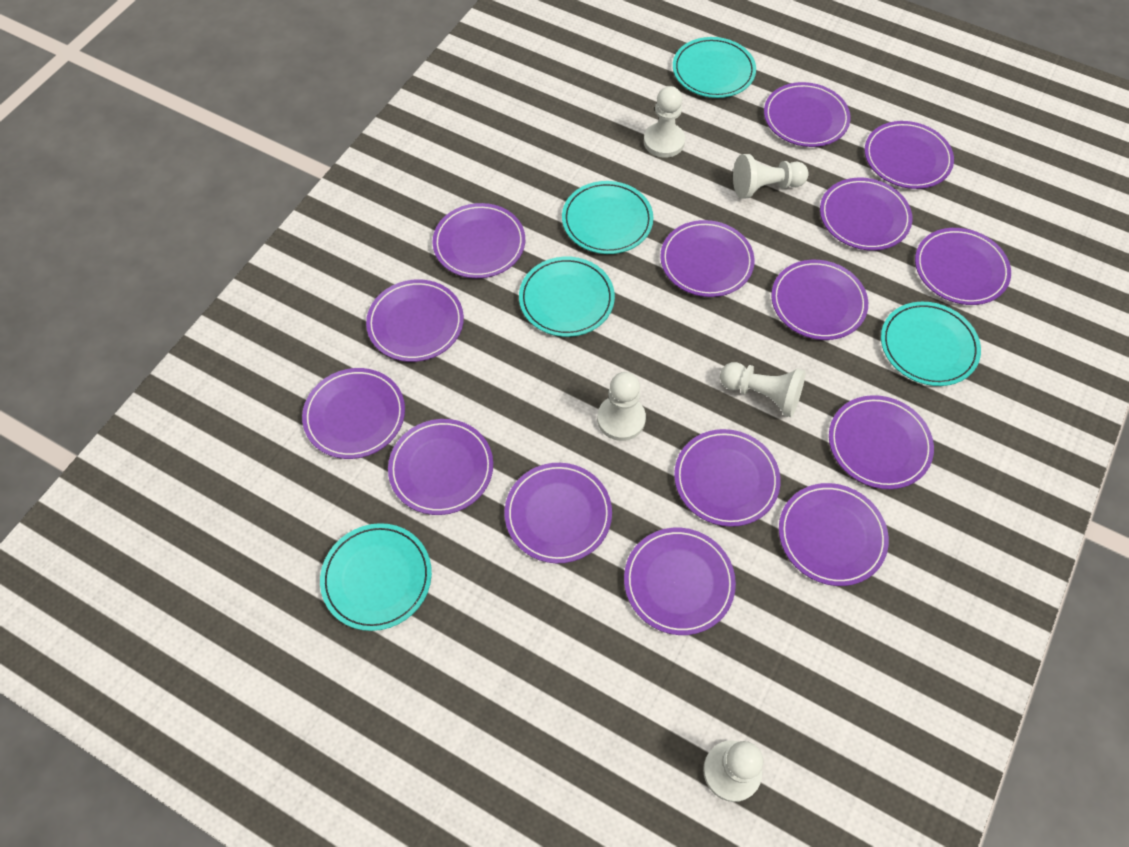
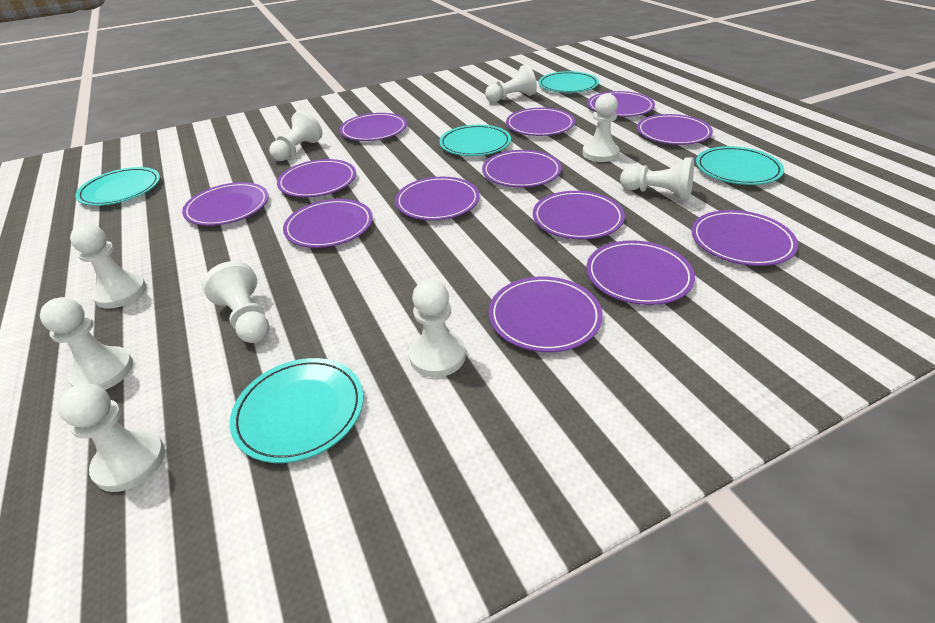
purple plate: [302,368,405,459] [366,279,464,362] [388,419,493,515] [433,203,525,278] [505,463,612,563] [624,528,736,635] [660,220,755,297] [674,429,781,527] [764,82,851,147] [771,260,868,340] [779,483,889,586] [820,178,912,251] [829,395,934,489] [864,121,954,189] [915,228,1011,305] = 15 -> [182,182,269,226] [277,159,356,197] [283,199,373,248] [340,113,407,141] [395,177,480,220] [482,150,562,188] [489,276,603,352] [506,108,575,136] [533,191,625,239] [586,240,695,305] [587,91,655,117] [637,114,713,145] [692,210,798,266] = 13
white pawn: [597,372,646,441] [644,86,685,158] [703,740,763,802] [720,362,806,417] [733,154,809,199] = 5 -> [40,297,133,390] [58,383,165,492] [70,224,147,309] [202,261,269,343] [270,110,322,161] [409,279,466,377] [485,64,537,103] [582,93,620,162] [620,157,694,201] = 9

